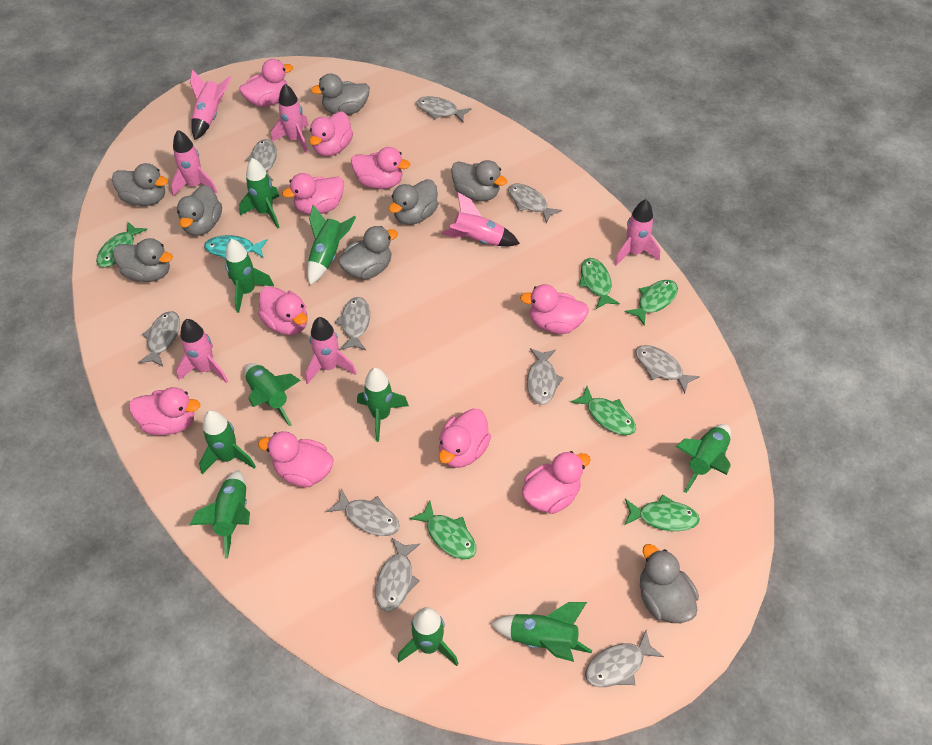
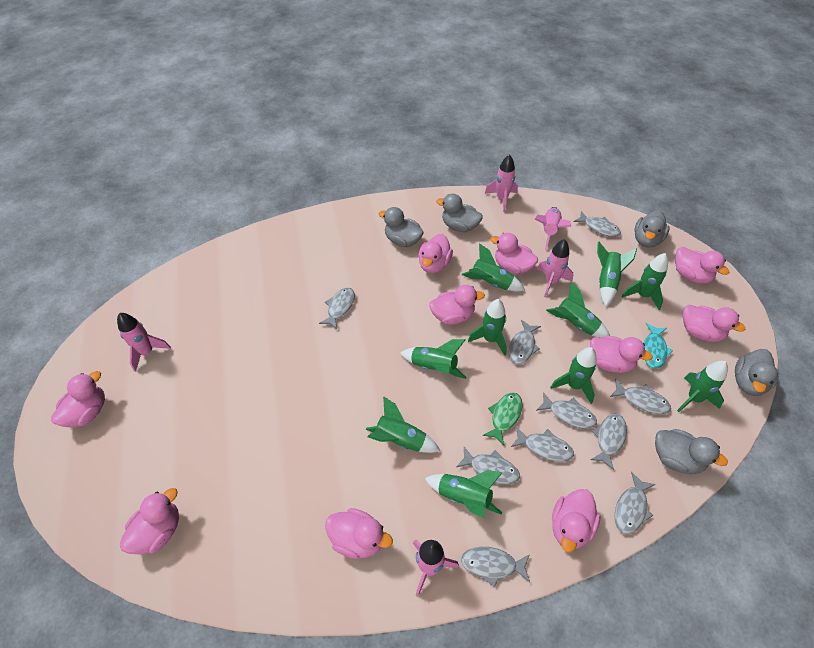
green fish: [96,222,147,267] [410,500,476,559] [570,386,636,435] [579,258,620,309] [625,280,678,326] [625,494,700,531] = 6 -> [483,392,522,445] = 1
grey duck: [112,163,168,206] [113,238,173,282] [177,185,222,236] [311,73,370,115] [338,226,398,279] [389,179,438,225] [451,160,507,201] [640,544,699,623] = 8 -> [379,207,424,247] [436,194,483,232] [634,210,670,248] [655,429,728,474] [735,349,779,396] = 5
pink rocket: [171,130,217,197] [176,319,228,383] [190,69,232,140] [271,84,309,154] [306,317,357,384] [441,193,520,246] [614,199,661,266] = 7 -> [117,313,171,372] [413,540,459,597] [485,154,518,212] [534,207,571,250] [537,239,574,297] = 5

